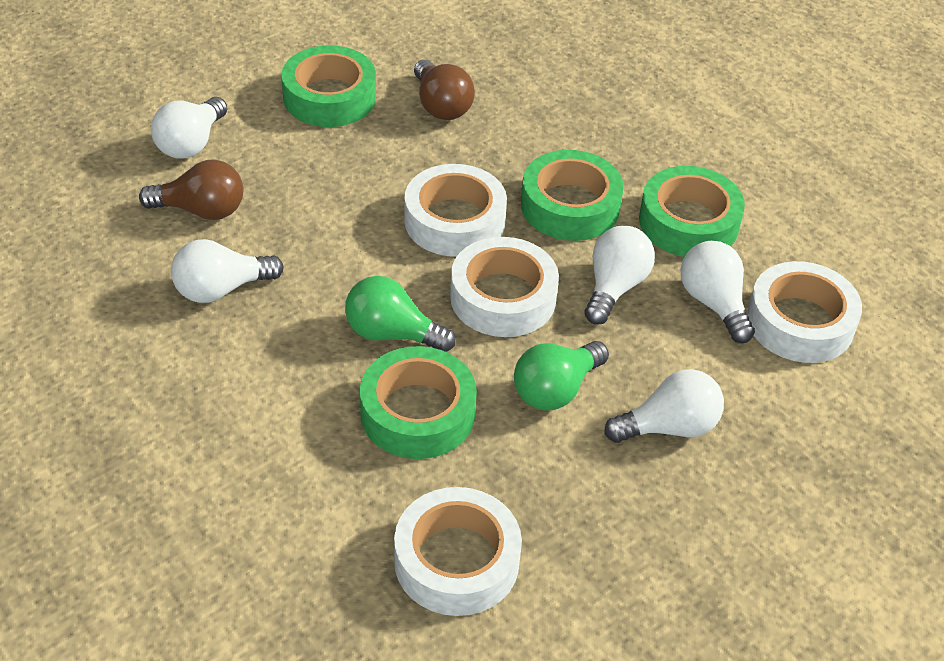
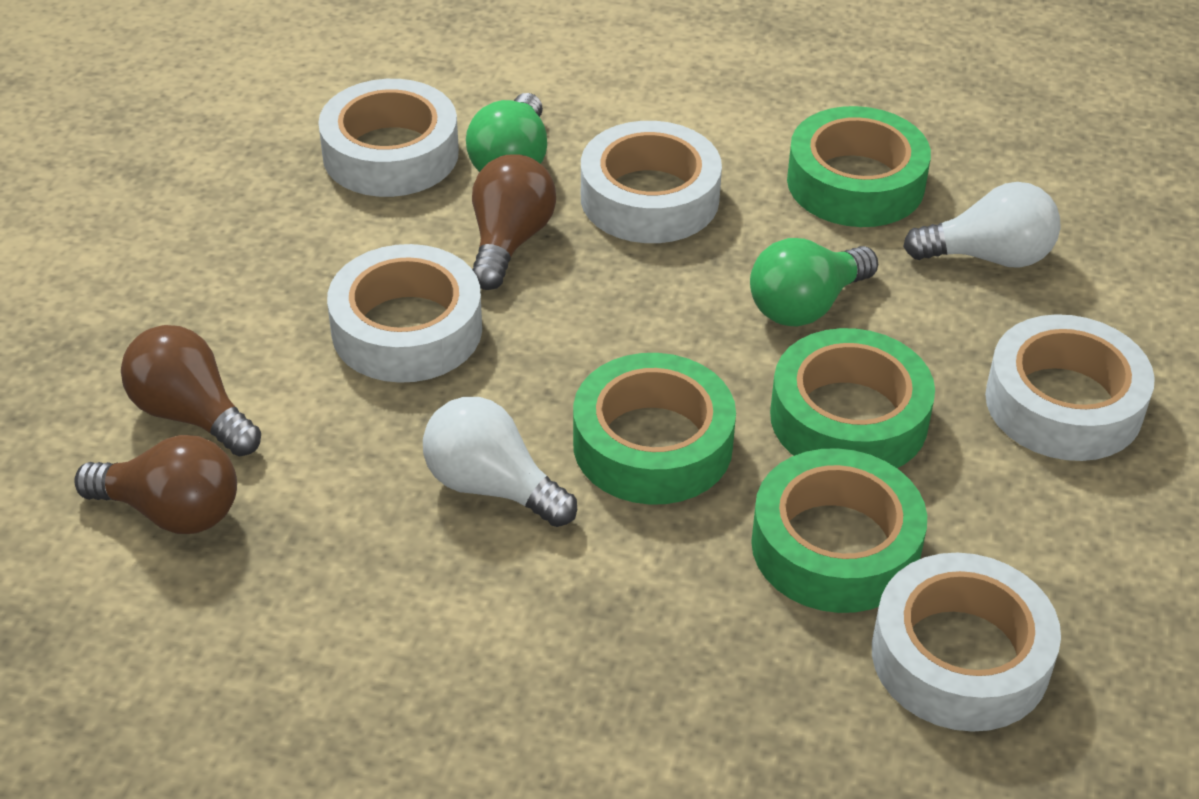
brown light bulb: [139,159,243,220] [414,60,475,120] = 2 -> [74,435,237,534] [121,325,261,457] [472,154,556,290] = 3
white light bulb: [151,97,227,159] [171,239,284,303] [585,226,655,325] [604,369,724,443] [680,241,755,343] = 5 -> [423,397,577,527] [903,182,1061,268] = 2
white tape: [394,487,522,616] [404,164,507,257] [450,237,559,337] [747,261,862,363] = 4 -> [318,79,459,197] [327,244,482,383] [581,121,722,243] [872,553,1061,732] [985,314,1155,461] = 5

